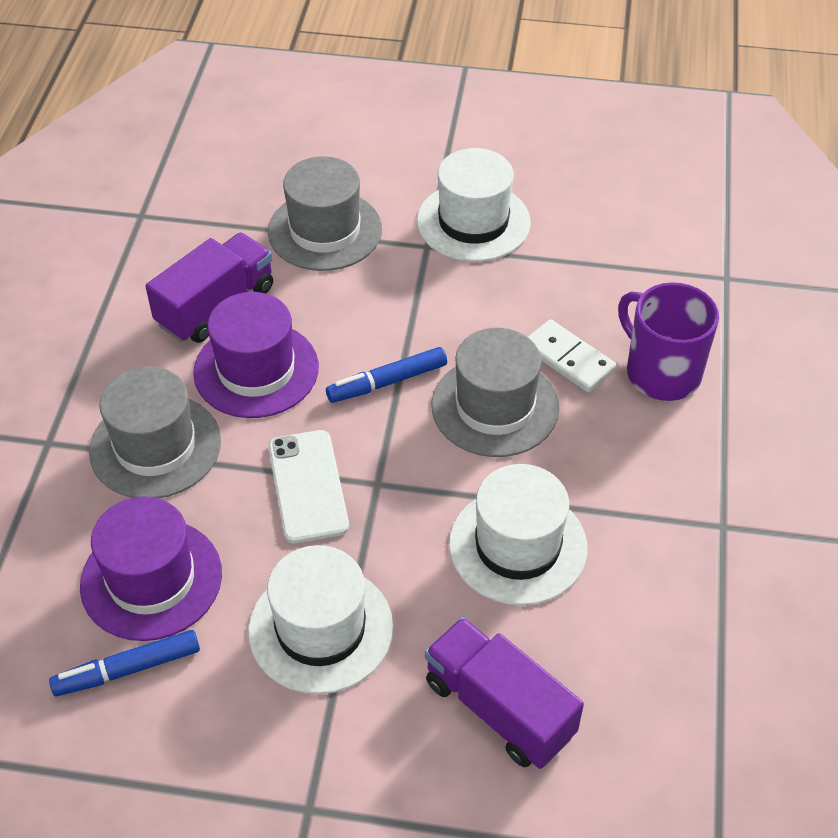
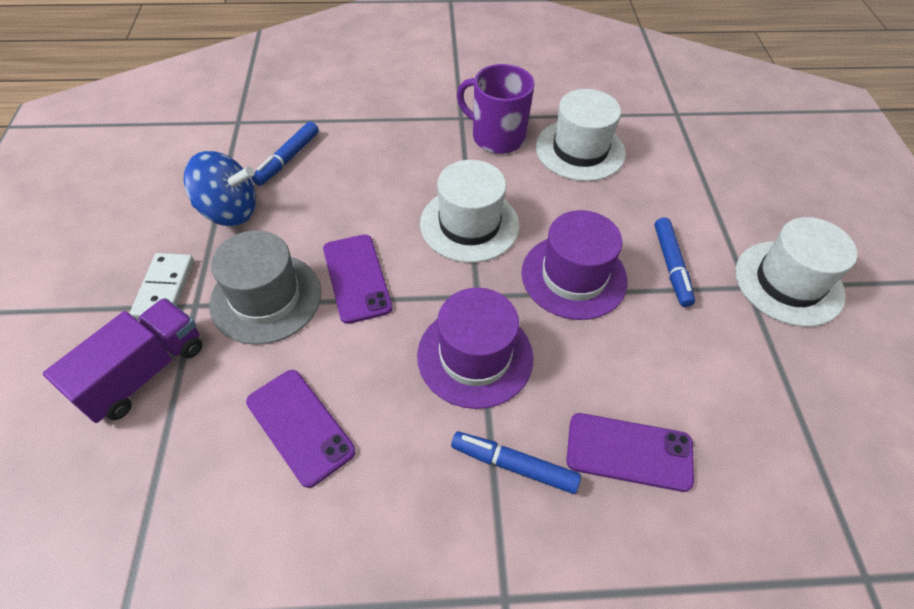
blue marker: [49,630,200,696] [326,347,447,403] = 2 -> [251,121,319,186] [451,432,581,494] [655,217,695,307] = 3
blue spinning top: none = 0 -> [184,151,256,226] = 1
grey hat: [89,366,221,498] [268,156,382,271] [431,328,559,457] = 3 -> [209,230,321,345] = 1
purple phone: none = 0 -> [246,370,356,488] [323,234,392,324] [566,413,694,492] = 3
purple truck: [145,233,273,343] [425,617,584,769] = 2 -> [43,298,202,423] = 1
white phone: [268,430,349,543] = 1 -> none = 0

